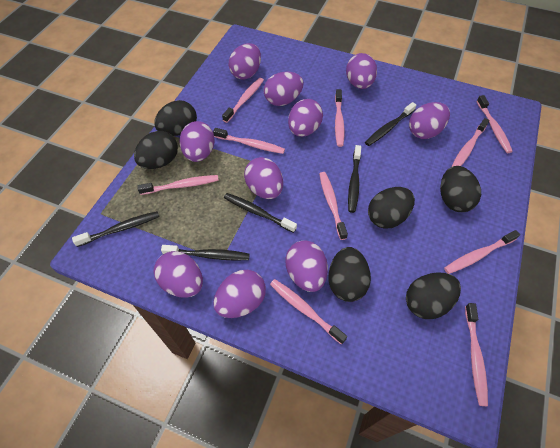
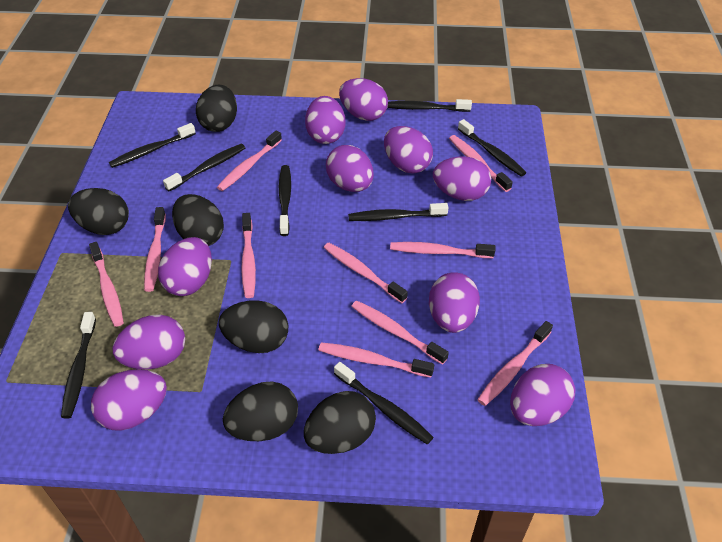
black toothbrush: [72,211,160,247] [161,245,250,261] [224,193,297,233] [348,145,361,213] [365,102,416,146] = 5 -> [61,312,96,419] [109,123,196,168] [163,144,245,191] [279,165,291,236] [334,362,433,445] [348,203,448,221] [387,99,472,112] [458,119,527,177] = 8

